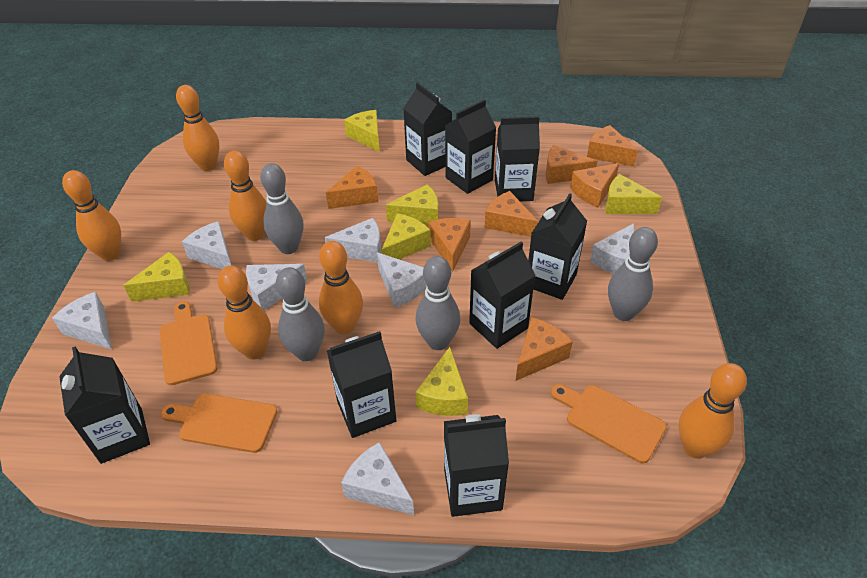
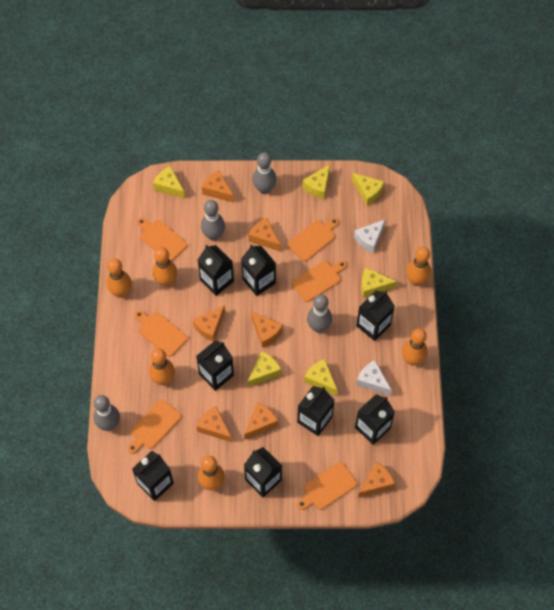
orange cutting board: [160,301,218,385] [161,394,277,453] [551,384,667,463] = 3 -> [127,399,181,454] [134,310,188,357] [137,218,188,261] [288,217,339,262] [292,260,347,302] [297,462,357,510] = 6
white cheese: [52,292,112,349] [182,221,232,269] [246,264,308,310] [325,218,381,263] [341,442,414,515] [377,252,427,308] [590,223,634,274] = 7 -> [354,219,386,253] [356,360,392,396] = 2

